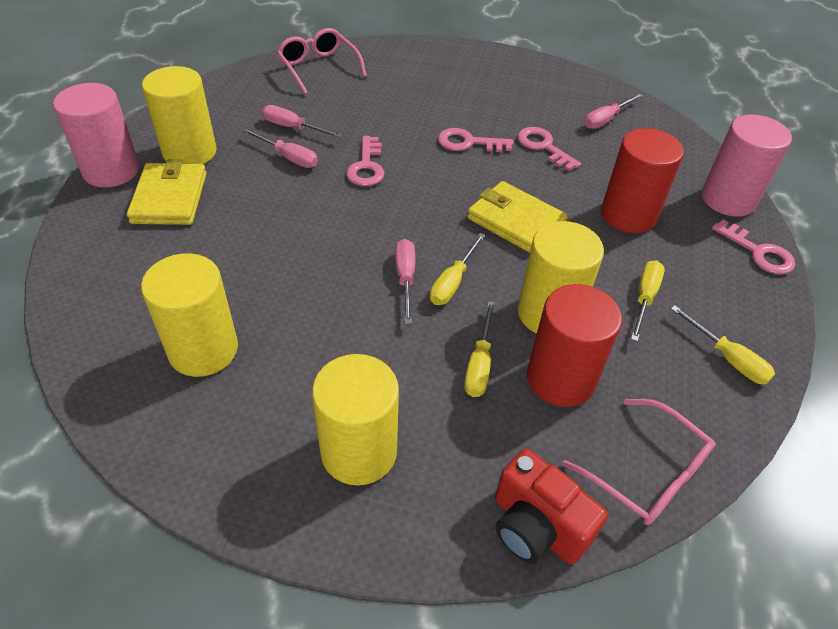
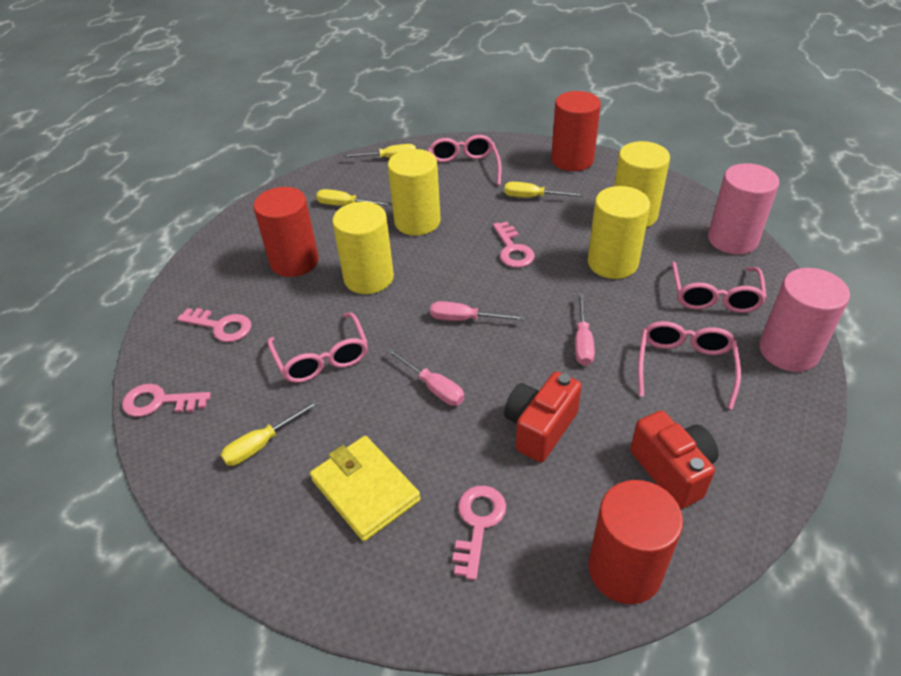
pink glasses: [277,28,367,94] [562,399,716,525] = 2 -> [267,312,368,383] [428,135,501,186] [638,321,741,410] [672,262,767,313] = 4
pink screwdriver: [242,128,318,168] [262,105,342,138] [395,239,415,324] [585,93,643,129] = 4 -> [386,348,465,406] [430,301,525,321] [575,293,595,366] = 3
red camera: [495,449,608,564] = 1 -> [504,372,582,462] [630,410,719,509] = 2
red cylinder: [527,284,622,407] [601,128,684,233] = 2 -> [253,187,319,277] [551,91,601,171] [588,480,683,604] = 3
yellow wallet: [127,160,207,225] [467,181,568,253] = 2 -> [310,436,421,541] = 1

